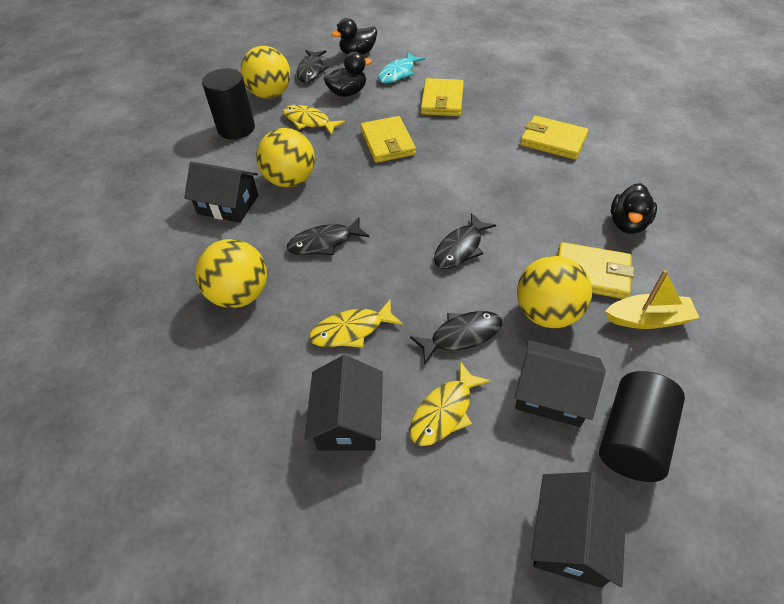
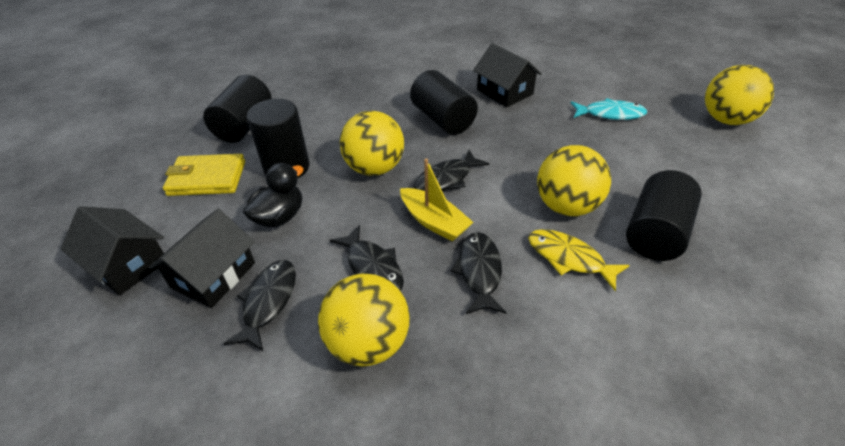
black cylinder: [202,68,255,139] [599,371,685,482] = 2 -> [203,75,272,143] [247,99,310,178] [410,70,478,135] [626,170,702,261] = 4
black duck: [324,52,372,97] [332,18,377,55] [611,183,657,234] = 3 -> [243,163,304,227] = 1
black house: [184,162,258,223] [304,355,383,451] [515,340,606,427] [531,472,627,588] = 4 -> [61,206,164,296] [149,209,255,308] [473,43,542,107] = 3
yellow fish: [283,105,345,135] [309,299,403,348] [410,361,491,446] = 3 -> [528,229,630,291] = 1
yellow wallet: [360,116,416,163] [421,78,464,116] [520,116,589,159] [557,242,634,299] = 4 -> [163,154,245,196] = 1

